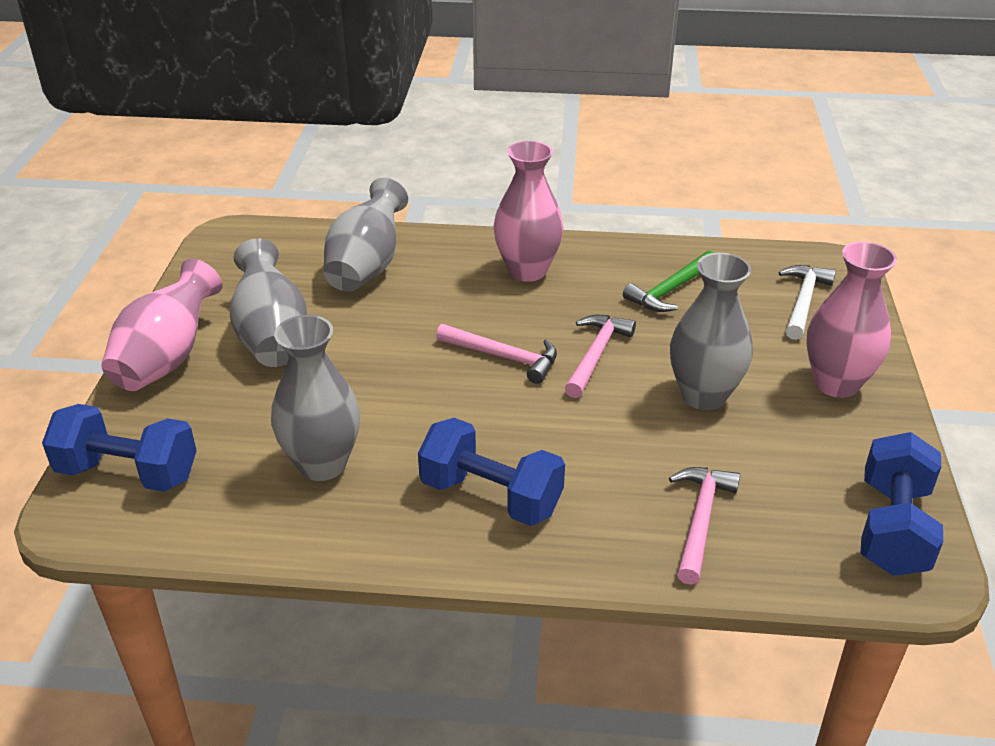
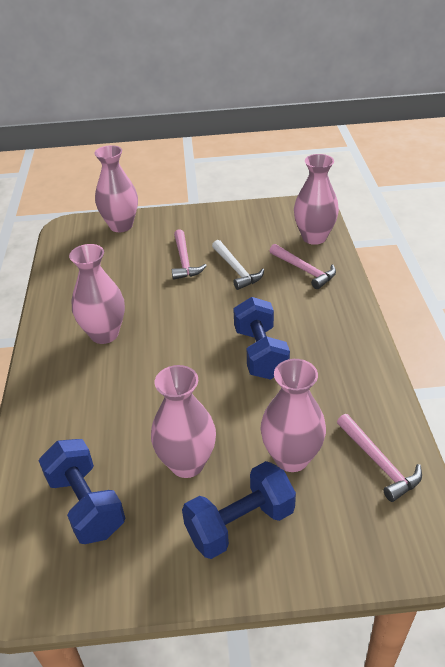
green hammer: [623,251,715,312] = 1 -> none = 0
grey vase: [230,239,307,367] [271,315,360,481] [323,178,408,292] [670,253,753,410] = 4 -> none = 0
pink vase: [101,259,222,391] [494,141,564,282] [806,242,897,398] = 3 -> [69,244,125,344] [94,145,138,232] [151,365,216,478] [261,359,326,472] [294,154,339,245] = 5

